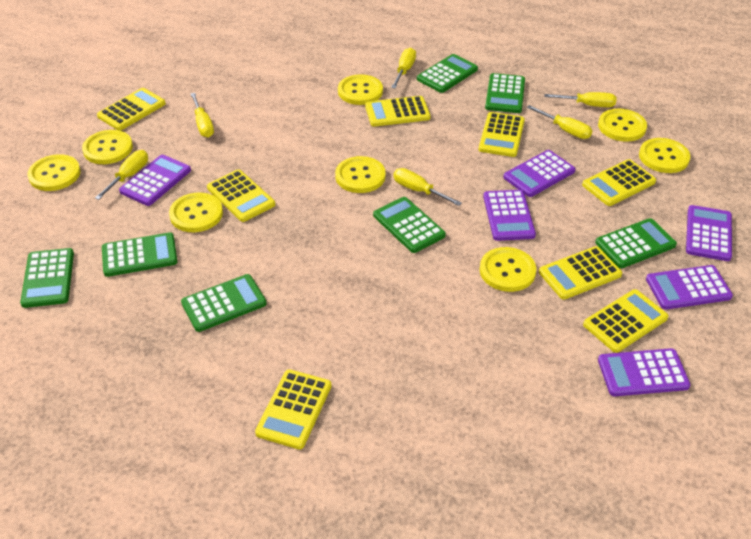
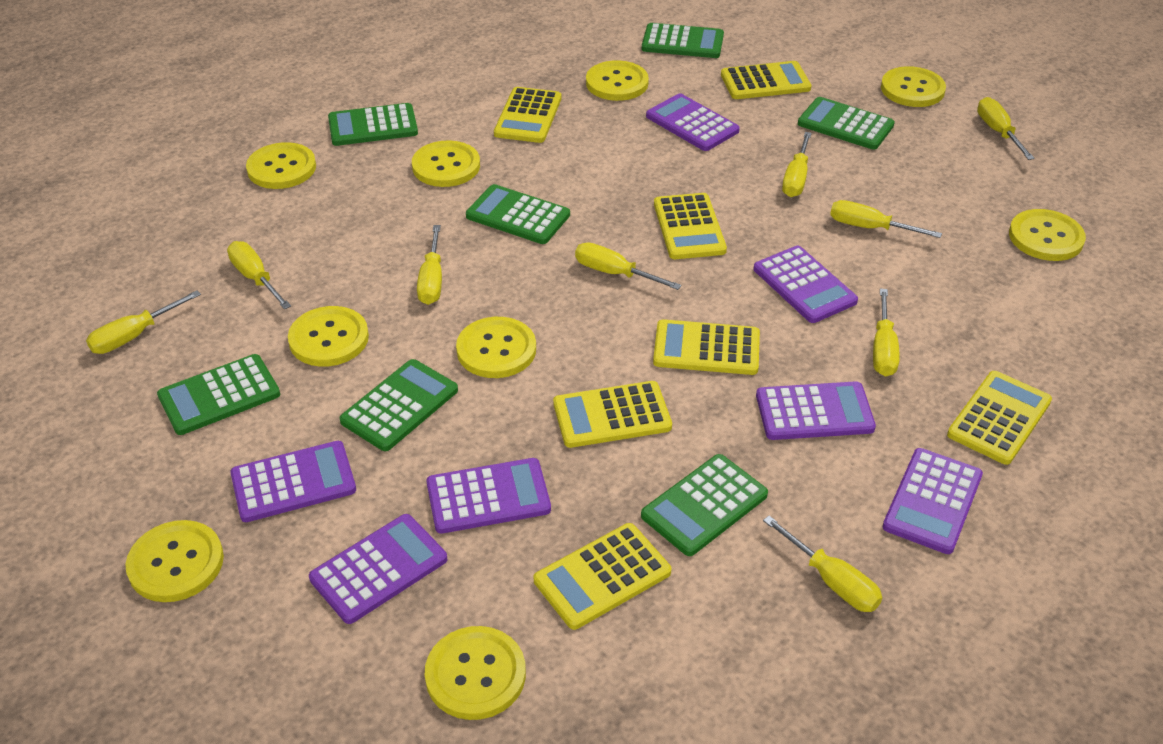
purple calculator: [119,155,191,206] [483,190,536,241] [503,150,576,197] [598,348,690,396] [646,265,733,310] [686,205,732,261] = 6 -> [230,441,356,522] [309,514,447,624] [426,458,551,534] [646,93,740,151] [753,246,858,323] [756,381,876,440] [883,448,983,554] = 7
yellow button: [27,154,80,191] [82,130,133,164] [169,193,223,232] [335,156,386,193] [338,74,383,105] [480,247,537,292] [598,109,647,142] [639,138,690,173] = 8 -> [126,520,224,602] [246,142,316,189] [288,306,369,367] [412,140,480,187] [425,626,526,720] [456,317,536,378] [586,60,649,101] [881,66,946,107] [1009,209,1086,261] = 9
yellow calculator: [97,88,166,131] [207,169,275,222] [255,369,332,449] [365,96,431,127] [479,112,525,157] [539,246,622,300] [582,159,656,206] [583,289,669,353] = 8 -> [494,87,561,143] [534,523,671,630] [553,381,672,448] [653,319,760,375] [654,193,727,259] [721,61,811,99] [947,371,1052,465] = 7
yellow screwdriver: [95,150,148,200] [191,93,214,137] [391,48,416,89] [393,168,462,206] [527,105,592,139] [545,92,617,107] = 6 -> [86,290,201,354] [227,241,291,309] [417,225,442,305] [575,242,682,290] [763,516,882,612] [782,132,812,197] [830,200,942,238] [873,289,900,377] [977,97,1035,160] = 9

